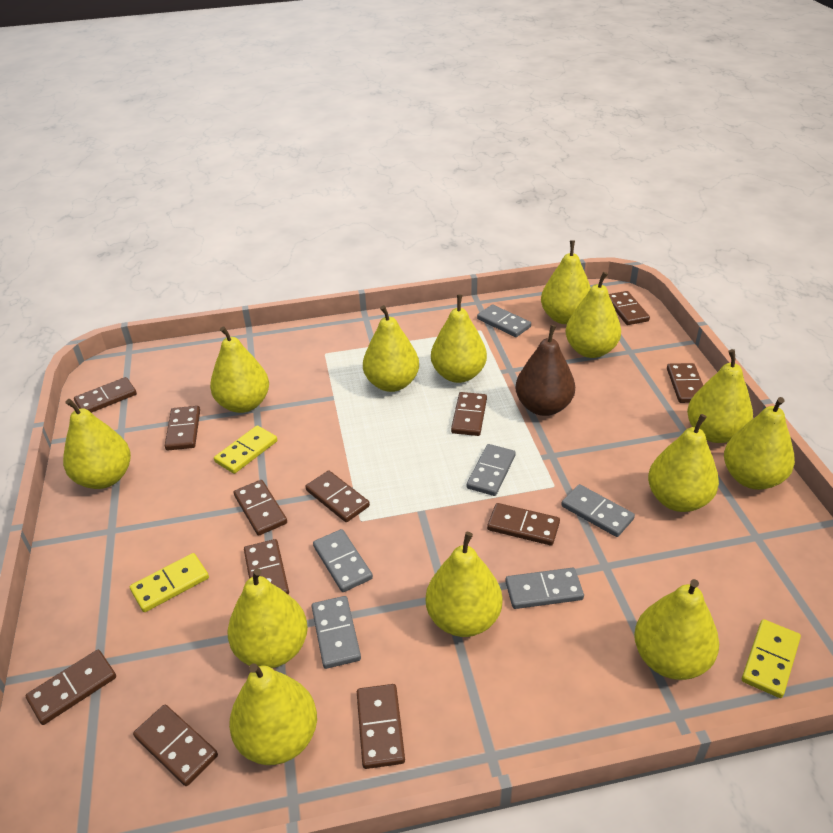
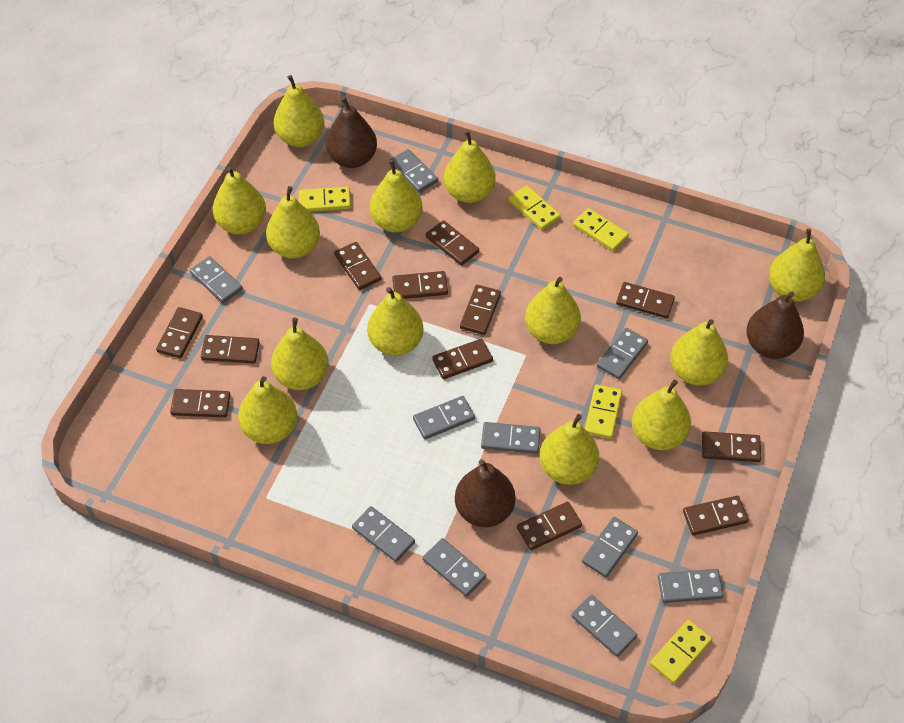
brown pear: [516,325,575,416] = 1 -> [326,97,377,168] [455,459,515,527] [746,292,804,359] = 3
grey domino: [312,596,361,669] [313,529,373,592] [467,444,516,496] [477,305,531,337] [505,568,584,609] [561,484,635,537] = 6 -> [190,256,243,303] [352,506,415,562] [389,149,438,193] [413,396,475,440] [423,538,486,597] [481,422,541,454] [571,595,637,657] [582,517,638,577] [597,328,648,379] [658,569,724,603] = 10
yellow domino: [130,553,209,612] [214,425,277,474] [742,619,801,698] = 3 -> [299,187,351,212] [509,186,561,230] [573,208,629,251] [585,385,622,439] [650,620,712,684] = 5

